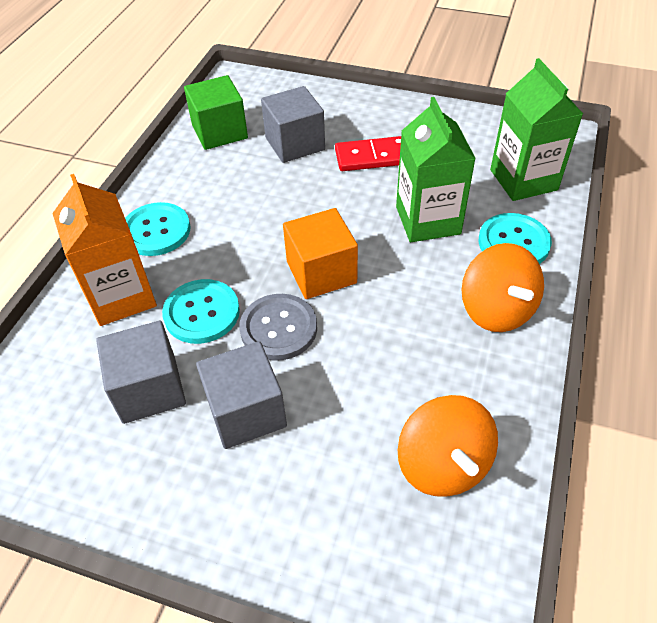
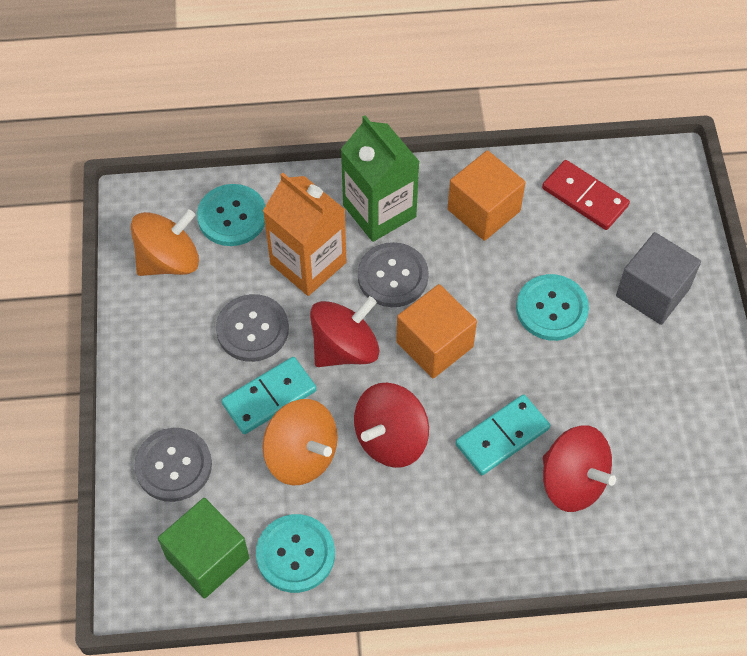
green carton: [396,97,476,242] [490,58,583,201] = 2 -> [340,115,420,242] = 1
grey button: [239,294,317,361] = 1 -> [134,428,212,502] [216,294,289,362] [358,242,429,307] = 3
grey cube: [96,321,186,424] [196,341,287,449] [261,86,325,163] = 3 -> [616,232,701,325] = 1
orange cube: [283,208,358,299] = 1 -> [396,284,477,378] [448,150,526,241] = 2
red spinning top: none = 0 -> [310,296,379,367] [354,383,429,468] [543,425,616,512] = 3
turquoise domino: none = 0 -> [221,357,317,434] [455,394,550,475] = 2

